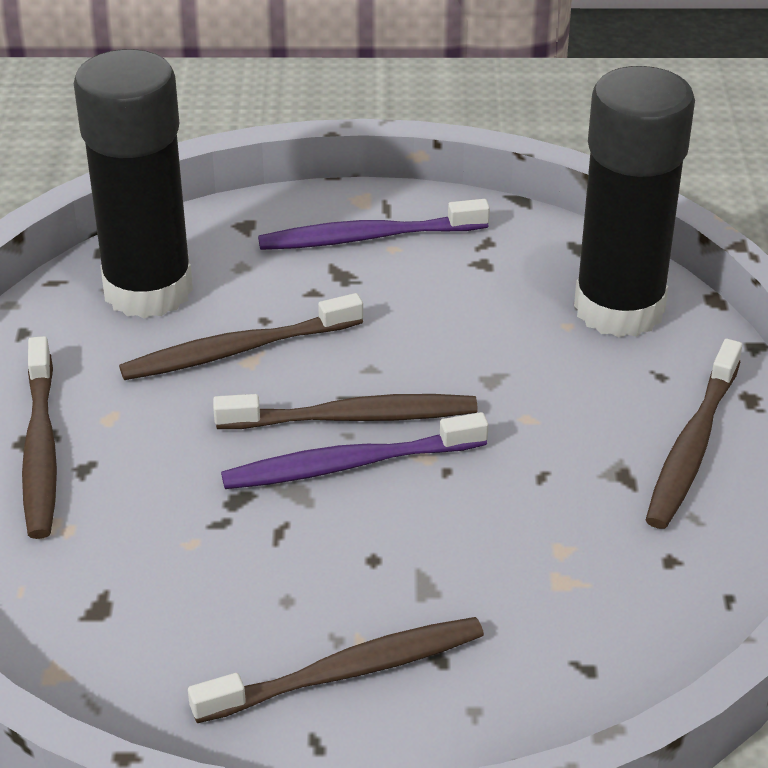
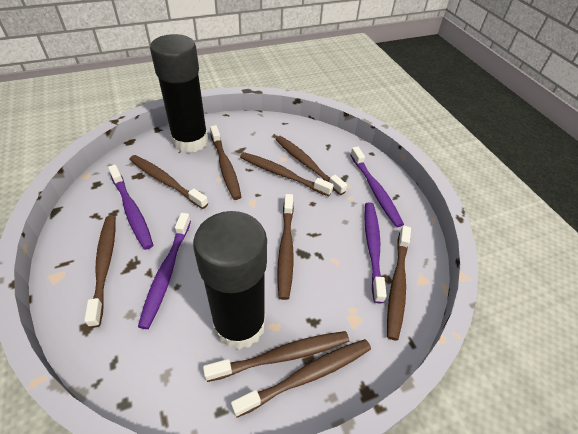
brown toothbrush: [22,336,57,539] [119,293,363,380] [188,617,484,723] [213,394,478,429] [646,339,742,529] = 5 -> [84,216,115,328] [129,155,208,209] [203,331,349,382] [210,125,241,200] [231,339,371,418] [240,152,334,196] [275,136,347,195] [277,194,294,300] [387,226,411,341] = 9
purple toothbrush: [221,412,488,489] [258,199,490,250] = 2 -> [108,165,153,250] [138,213,191,329] [350,146,404,227] [364,202,387,303] = 4

